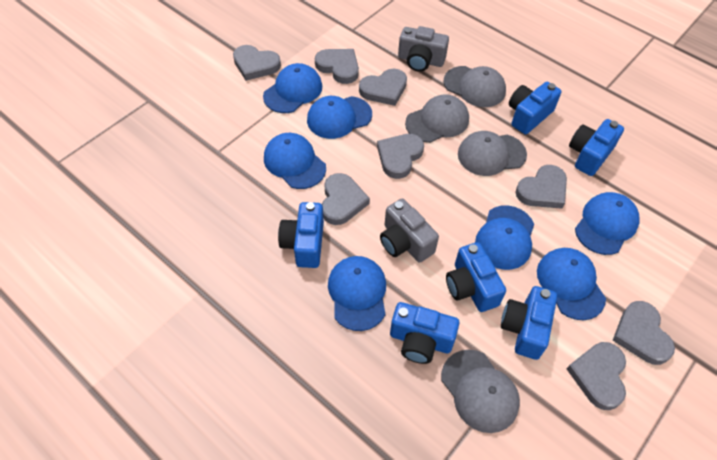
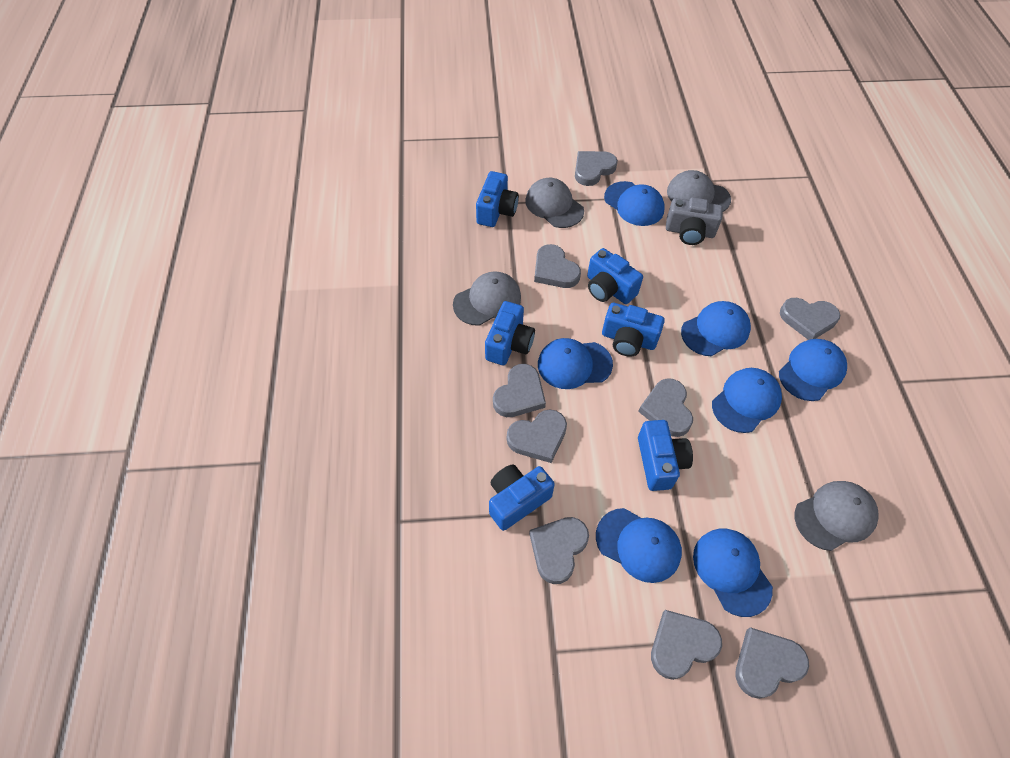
grey camera: [380,198,439,263] [398,26,449,72] = 2 -> [666,197,723,245] = 1
grey heart: [233,45,281,81] [315,49,359,84] [322,173,370,225] [359,69,407,106] [377,134,424,179] [516,165,567,209] [567,342,626,410] [613,301,675,365] = 8 -> [493,364,546,417] [506,410,567,463] [529,517,589,584] [534,244,581,288] [575,151,618,186] [638,378,693,437] [651,610,722,680] [736,627,809,699] [780,298,840,340] = 9

